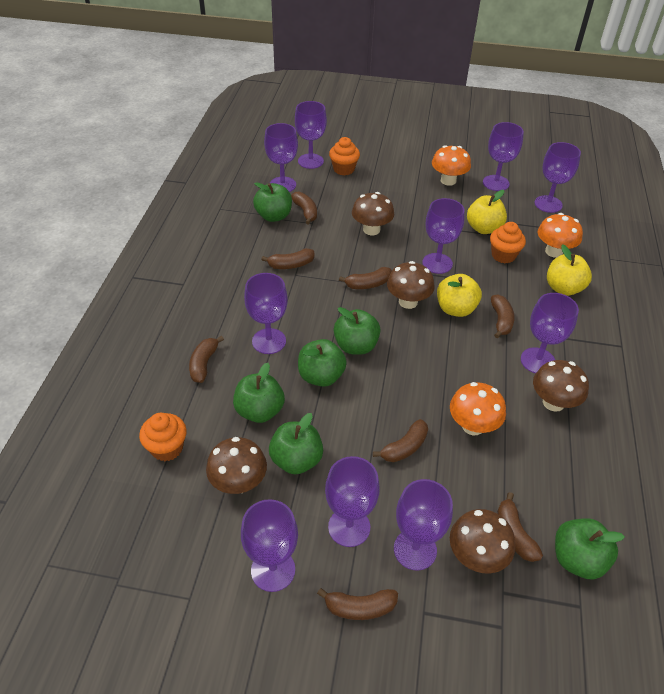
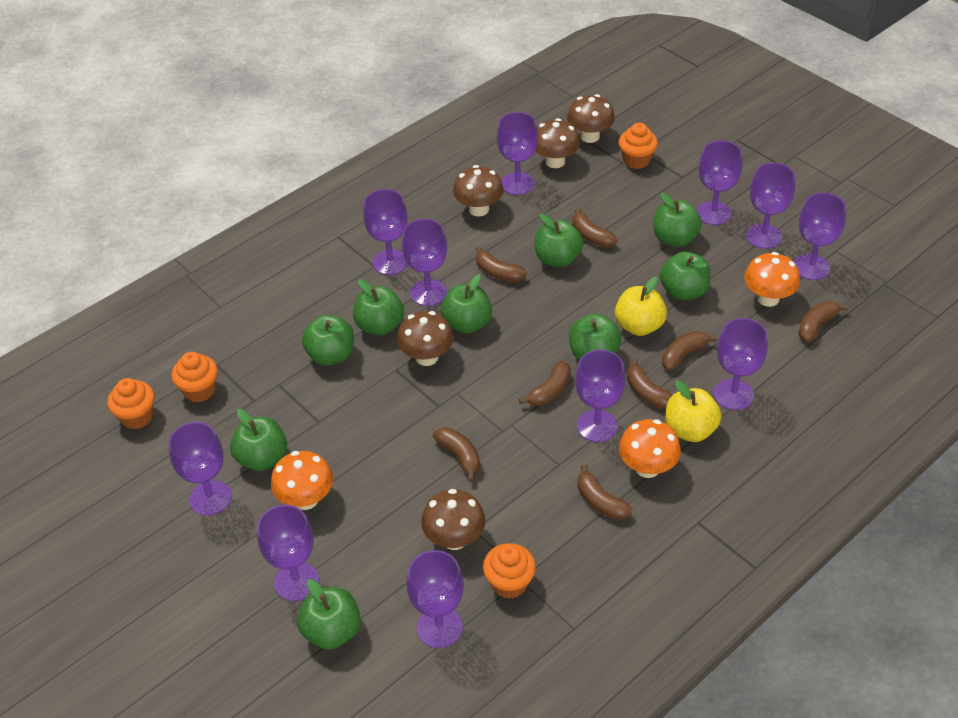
green apple: [233,363,285,423] [253,182,292,222] [269,413,323,474] [298,339,347,387] [334,307,381,355] [555,518,625,579] = 6 -> [230,409,287,471] [297,579,361,650] [302,315,354,366] [353,279,404,336] [441,274,492,334] [535,214,583,267] [569,314,621,360] [653,193,702,247] [660,252,710,300] = 9
orange cupcake: [139,413,187,461] [329,137,360,175] [490,222,526,263] = 3 -> [107,378,155,429] [172,352,218,402] [483,543,536,599] [619,123,658,169] = 4
purple goblet: [241,499,298,592] [244,273,288,354] [264,123,298,192] [295,101,327,169] [325,456,380,547] [394,479,453,571] [422,198,465,274] [483,122,524,191] [521,293,579,374] [534,142,581,213] = 10 -> [168,422,232,516] [257,505,319,601] [363,189,408,275] [402,219,447,306] [406,550,464,648] [497,112,538,195] [575,350,625,442] [696,140,742,225] [714,318,768,410] [746,163,795,249] [794,193,846,280] = 11
yellow apple: [437,274,482,317] [467,190,507,234] [547,244,592,296] = 3 -> [615,277,667,336] [665,380,722,442] = 2

